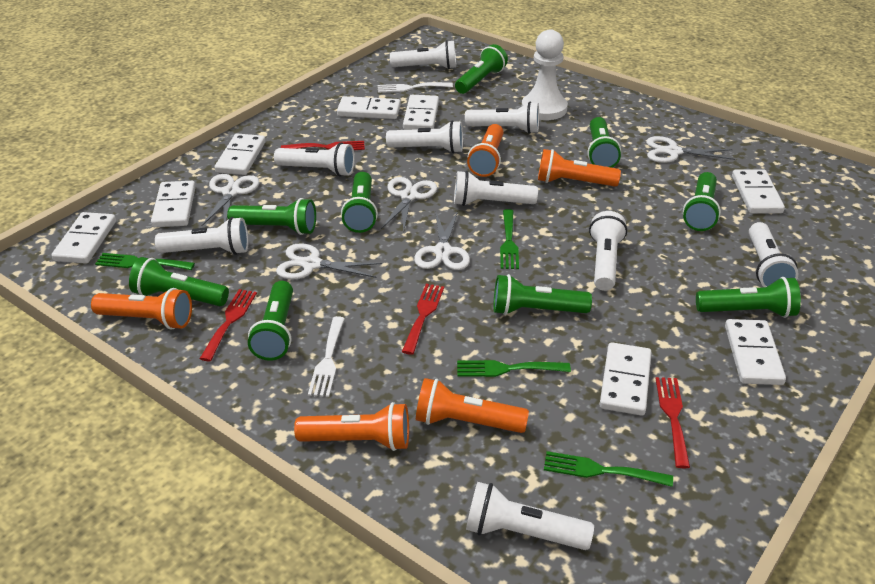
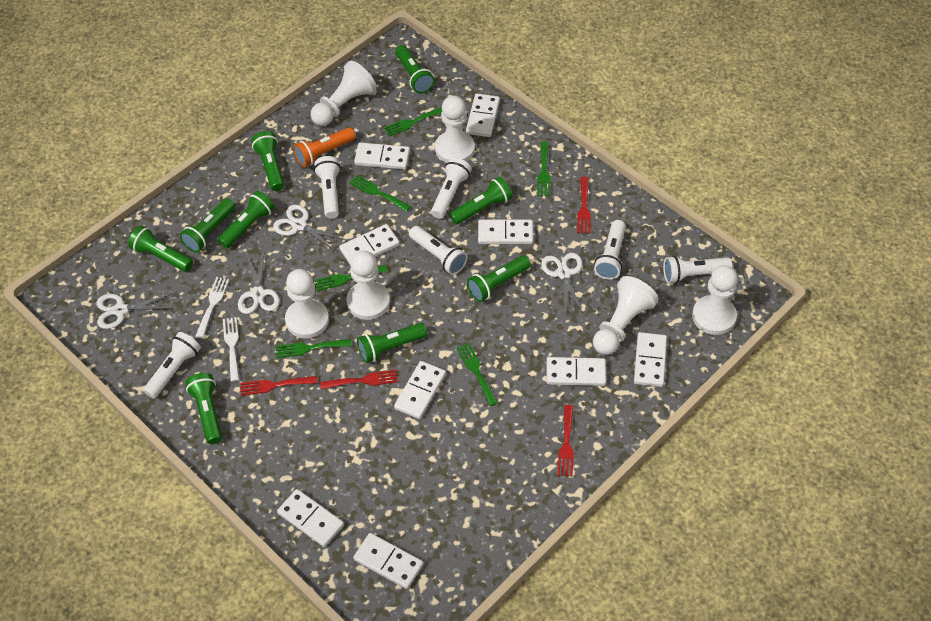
green fork: [95,253,195,270] [457,360,571,377] [500,209,519,269] [544,451,673,487] = 4 -> [276,339,351,358] [315,265,387,291] [349,175,411,212] [384,107,442,136] [456,343,498,406] [537,141,550,196] = 6
orange flashlight: [91,288,192,330] [294,402,409,451] [416,378,529,433] [467,124,504,177] [538,149,621,187] = 5 -> [294,127,355,167] = 1
white domino: [51,212,116,264] [151,181,196,227] [214,133,266,175] [337,96,401,119] [403,95,439,130] [599,342,651,416] [725,319,786,385] [732,169,785,213] = 8 -> [277,489,344,547] [339,224,400,264] [353,533,423,589] [354,142,410,169] [394,361,446,419] [466,94,500,137] [478,220,533,244] [547,357,606,386] [634,332,667,387] = 9
white flashlight: [155,217,248,255] [274,142,355,177] [386,120,463,153] [390,40,456,69] [454,171,538,206] [465,102,539,134] [466,482,594,550] [589,211,627,291] [749,222,799,287] = 9 -> [143,332,201,398] [314,156,341,218] [409,226,467,275] [431,158,471,219] [594,220,626,280] [663,256,732,284] = 6
white pawn: [522,29,568,120] = 1 -> [285,269,329,338] [310,61,377,126] [346,251,390,320] [435,96,475,163] [593,276,659,355] [692,265,738,335] = 6
white scissors: [201,174,260,226] [276,243,382,279] [381,177,437,233] [414,211,470,270] [646,136,735,163] = 5 -> [97,294,172,329] [238,254,280,314] [273,205,345,251] [541,253,583,313] = 4

